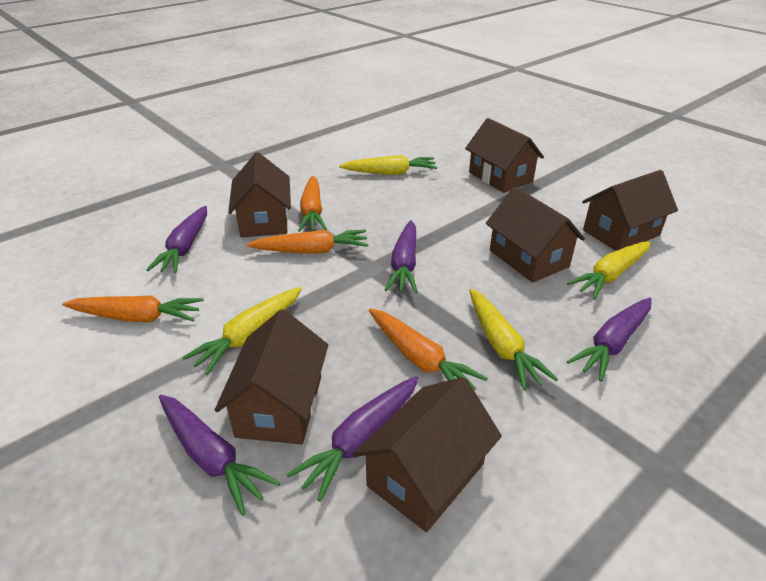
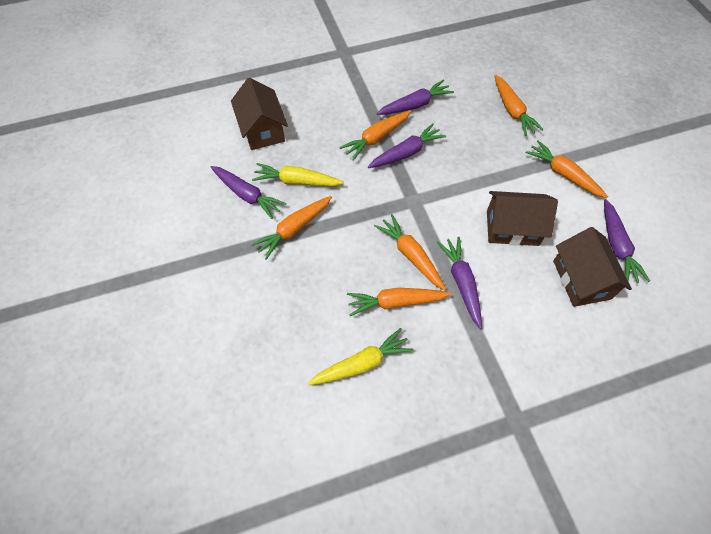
brown house: [215,309,328,444] [228,152,291,237] [353,377,502,532] [465,118,544,193] [486,187,585,283] [582,170,678,251] = 6 -> [231,78,288,150] [487,191,558,246] [553,227,632,307] = 3
orange carrot: [62,295,204,322] [247,230,368,254] [298,176,327,232] [369,308,488,390] = 4 -> [251,196,332,260] [340,111,411,161] [347,288,451,316] [374,214,446,290] [494,75,544,136] [526,140,608,198] = 6
yellow carrot: [182,287,302,375] [339,155,437,175] [469,289,558,390] [567,241,651,299] = 4 -> [252,163,344,186] [308,328,413,385] = 2

